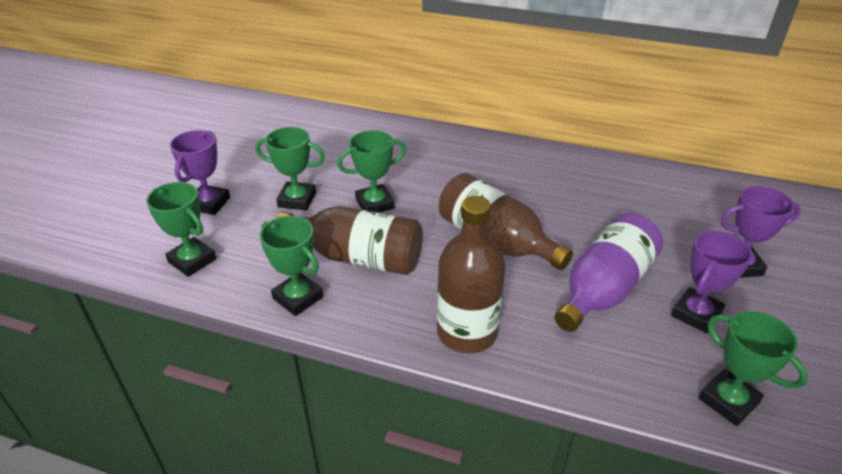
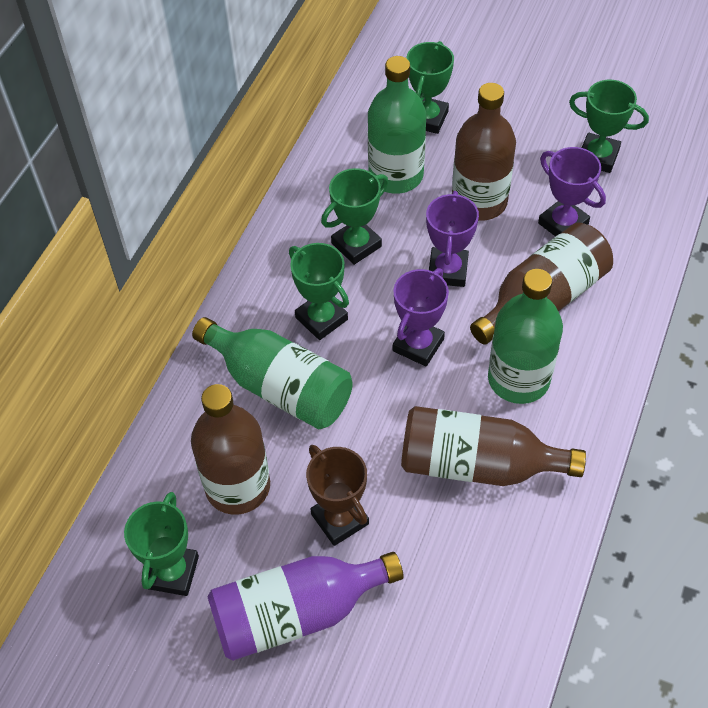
brown bottle: [277,206,423,275] [437,196,506,353] [439,173,573,270] = 3 -> [191,384,270,515] [401,406,586,486] [452,83,516,221] [470,223,613,345] = 4
brown trophy: none = 0 -> [306,445,369,546] = 1
green bottle: none = 0 -> [192,317,353,429] [368,56,426,194] [488,269,563,404] = 3

